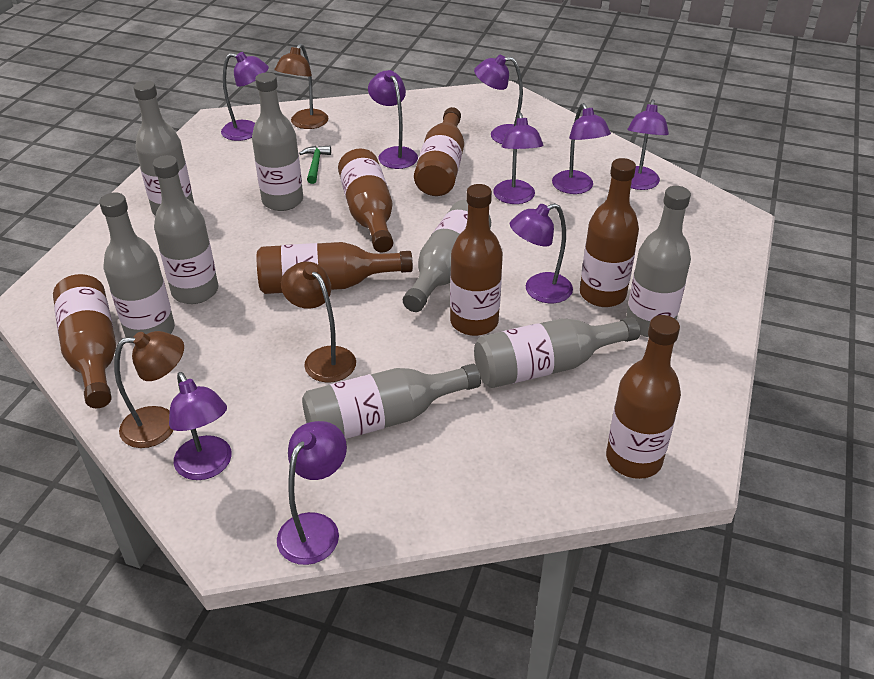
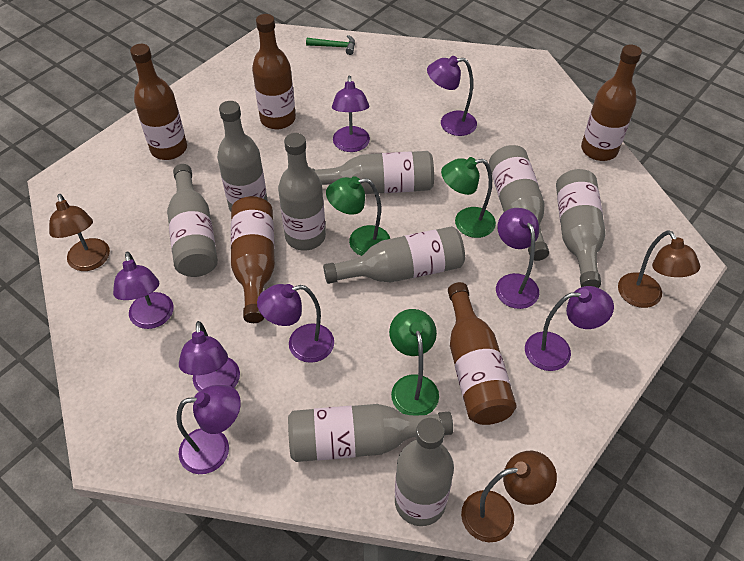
brown bottle: [53,274,116,408] [257,242,413,294] [338,148,393,252] [414,107,464,196] [450,184,503,336] [580,158,639,307] [606,315,681,479] = 7 -> [130,44,187,160] [231,196,275,323] [252,14,296,129] [448,282,517,425] [581,45,642,161] = 5
green lamp: none = 0 -> [326,176,390,256] [389,309,439,415] [441,157,496,238] = 3
grey bottle: [99,192,175,338] [133,80,194,216] [153,155,218,304] [252,72,303,211] [302,364,481,439] [403,200,491,312] [474,317,640,388] [626,186,691,337] = 8 -> [167,164,218,277] [217,101,268,212] [278,133,326,251] [288,404,453,462] [312,151,434,194] [323,226,465,284] [395,418,454,526] [489,145,549,261] [556,169,606,288] = 9
purple lamp: [169,372,232,480] [221,52,269,141] [277,421,347,565] [368,70,418,169] [474,55,523,144] [493,113,544,204] [510,203,573,303] [552,103,611,194] [627,99,669,190] = 9 -> [113,252,174,329] [176,385,241,474] [179,321,240,392] [257,284,334,363] [332,75,370,152] [427,56,477,136] [496,208,539,309] [525,286,614,371] = 8

